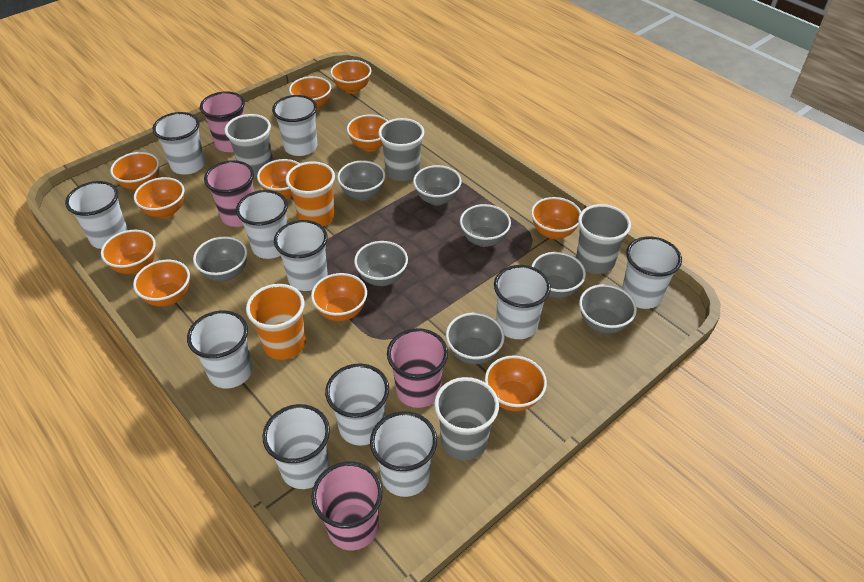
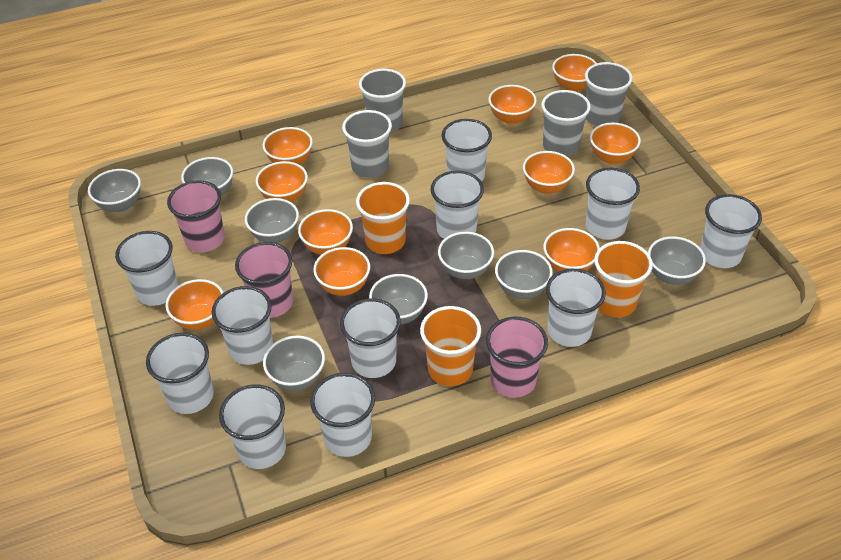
orange bowl: [101,230,156,274] [110,152,159,191] [133,260,190,307] [134,177,184,218] [257,159,300,199] [289,76,331,110] [311,273,367,321] [330,60,371,94] [347,114,388,152] [485,355,547,411] [531,197,581,239] = 11 -> [165,279,224,330] [256,161,308,203] [262,127,313,165] [298,209,353,255] [313,247,370,296] [488,85,537,125] [523,151,575,194] [543,228,600,272] [552,54,597,92] [590,123,641,164] = 10
orange cup: [246,284,306,360] [286,161,335,226] = 2 -> [356,182,410,254] [420,306,481,386] [594,241,653,317] = 3
pink cup: [200,91,245,152] [204,160,254,227] [311,462,383,550] [387,328,448,408] = 4 -> [167,180,225,252] [235,242,293,318] [486,317,548,398] = 3

